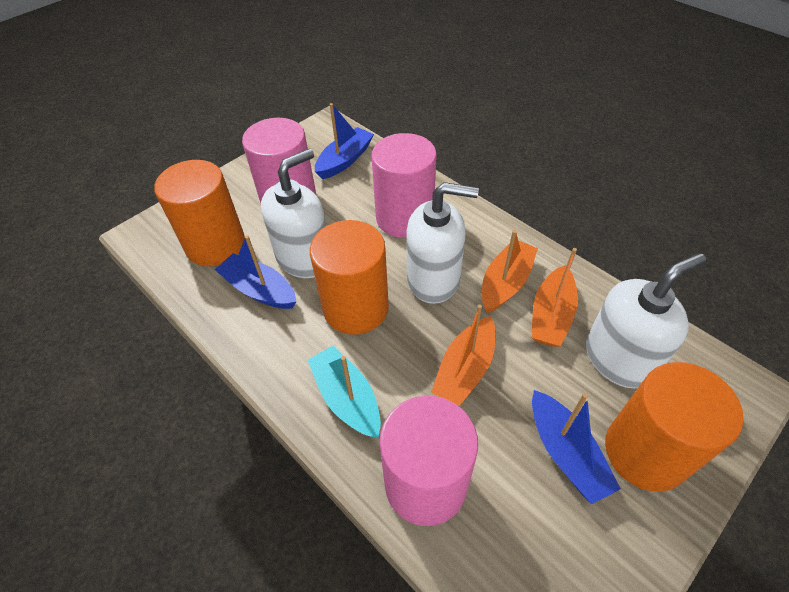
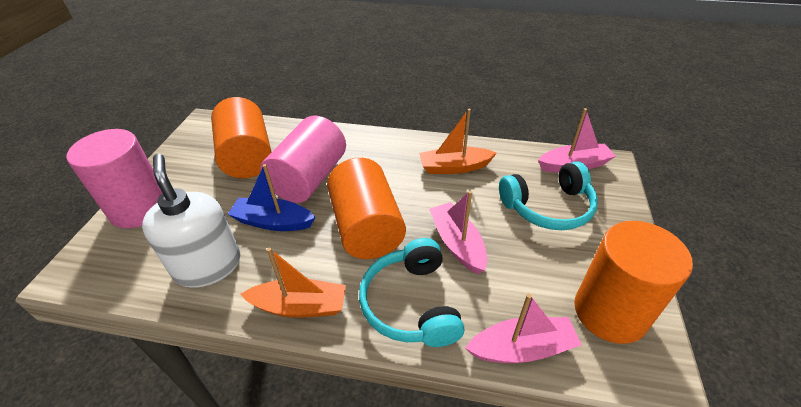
blue boat: [215,235,296,309] [315,103,374,179] [532,390,621,504] = 3 -> [228,164,316,231] = 1
orange boat: [431,304,496,406] [482,230,538,313] [531,248,578,347] = 3 -> [241,248,346,318] [419,109,497,174] = 2
pink boat: none = 0 -> [429,191,487,274] [465,294,582,363] [538,108,616,173] = 3
pink cylinder: [242,118,316,203] [371,133,437,238] [379,396,478,526] = 3 -> [67,129,162,228] [260,116,346,203] = 2
turquoise boat: [308,345,381,438] = 1 -> none = 0
turquoise headphones: none = 0 -> [359,238,464,347] [499,161,598,230] = 2
white soap dispenser: [261,148,326,278] [406,182,479,304] [586,253,706,388] = 3 -> [142,154,240,288] = 1

